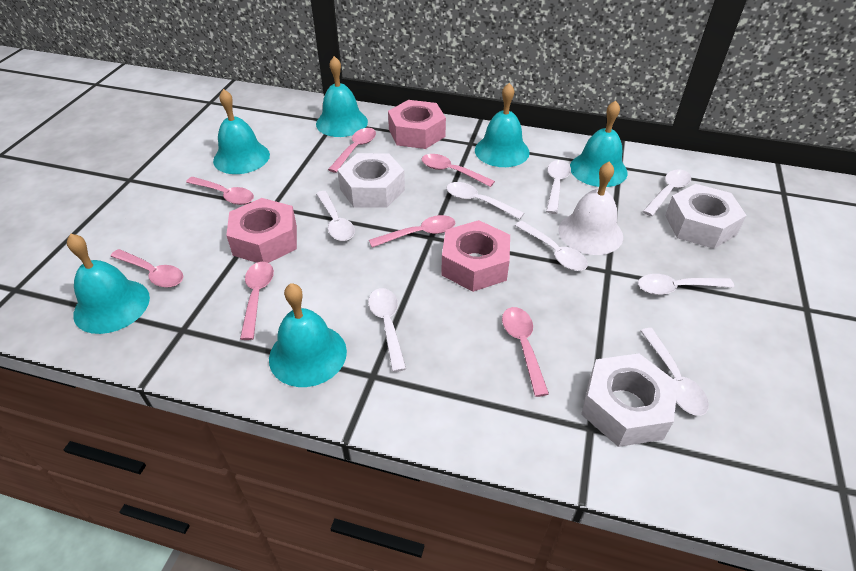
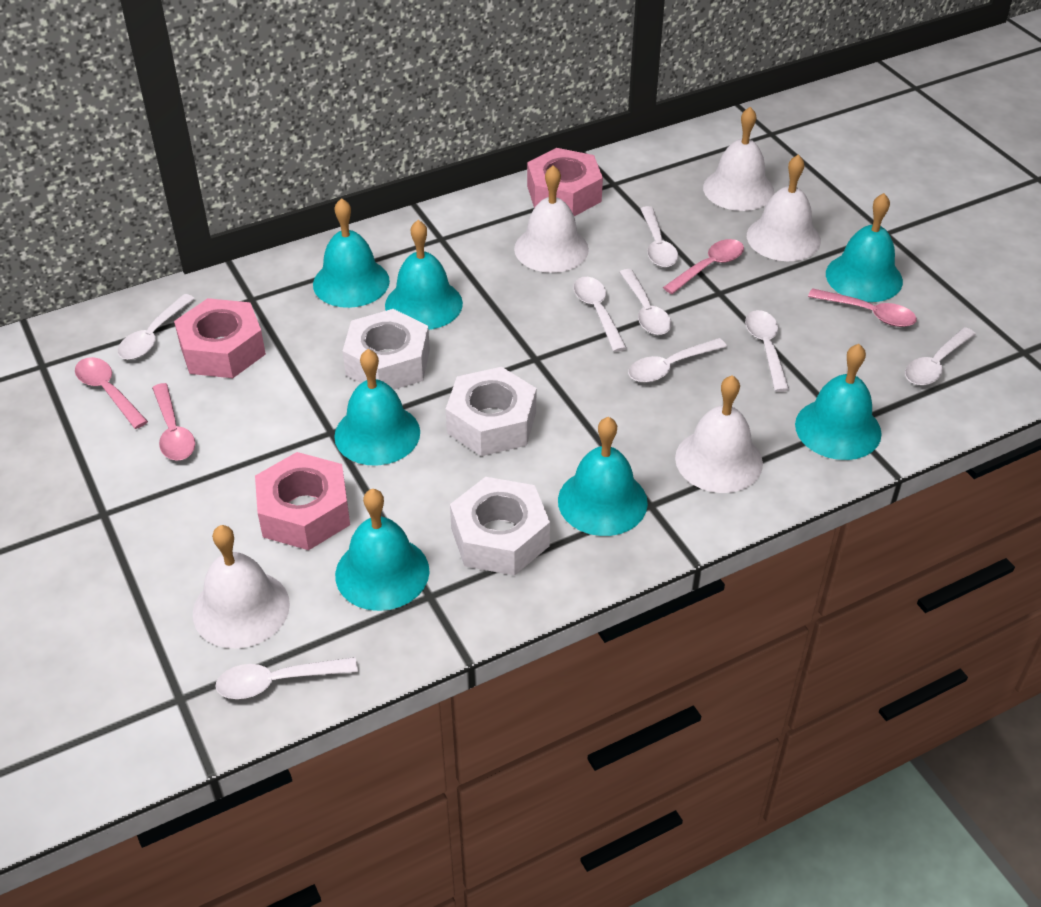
pink spoon: [110,249,183,288] [186,177,254,205] [240,262,274,340] [328,128,376,173] [369,215,455,247] [422,154,495,187] [502,307,549,397] = 7 -> [75,357,148,429] [152,383,195,461] [663,239,744,294] [808,288,917,327] = 4
turquoise bell: [67,233,150,334] [213,89,270,174] [269,283,347,387] [316,56,368,137] [475,83,530,167] [570,100,628,187] = 6 -> [313,198,390,308] [334,349,420,465] [335,489,430,611] [385,220,463,330] [558,417,648,536] [795,344,882,460] [826,193,903,302] = 7
white bell: [558,161,623,255] = 1 -> [193,525,290,648] [514,165,589,273] [675,375,763,493] [703,107,774,211] [747,154,821,261] = 5

